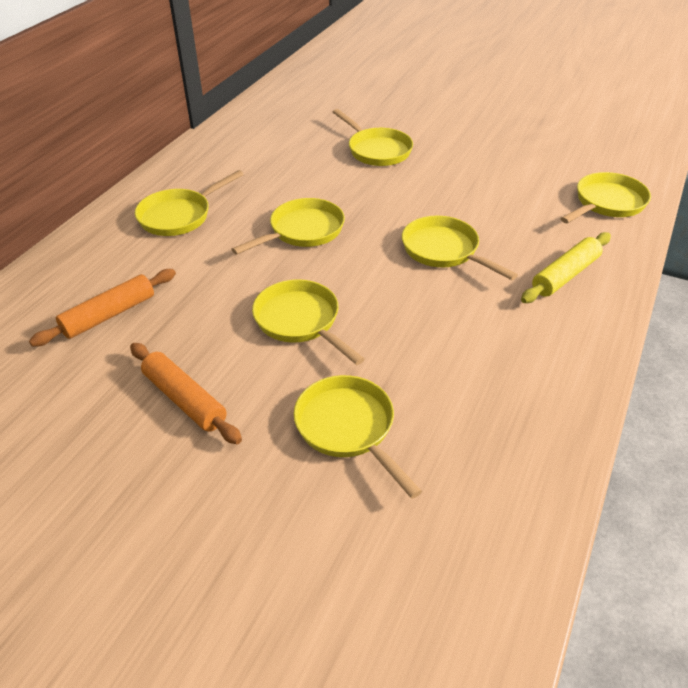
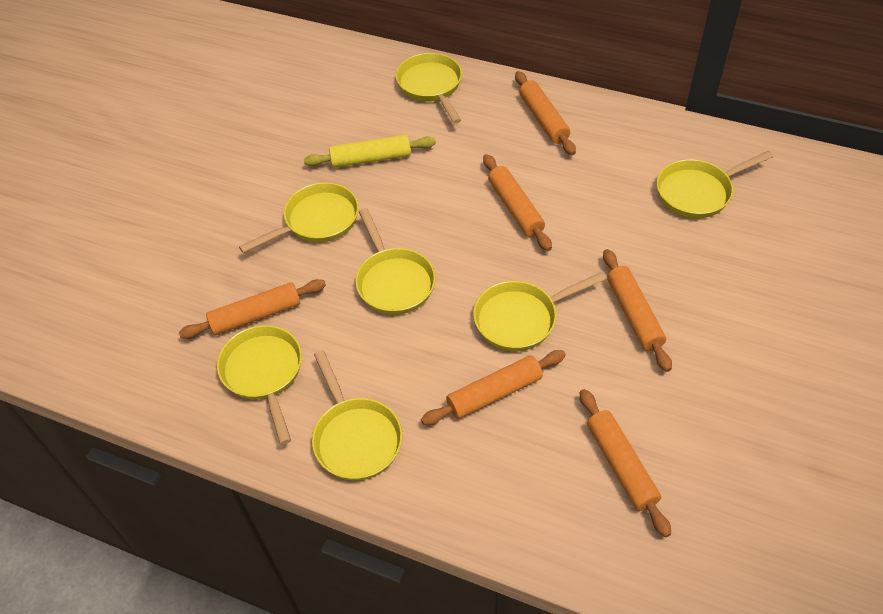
orange rolling pin: [29,269,176,347] [130,343,242,444] = 2 -> [179,279,326,339] [421,350,566,425] [483,154,552,251] [515,71,576,155] [580,389,671,538] [603,249,672,372] = 6

